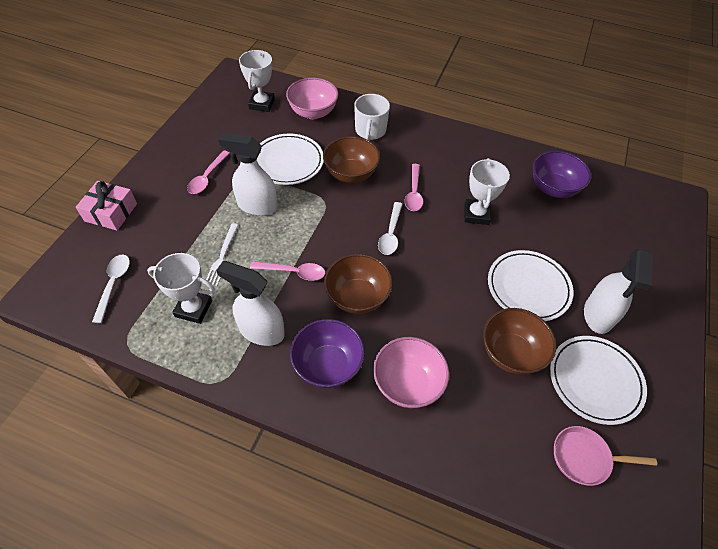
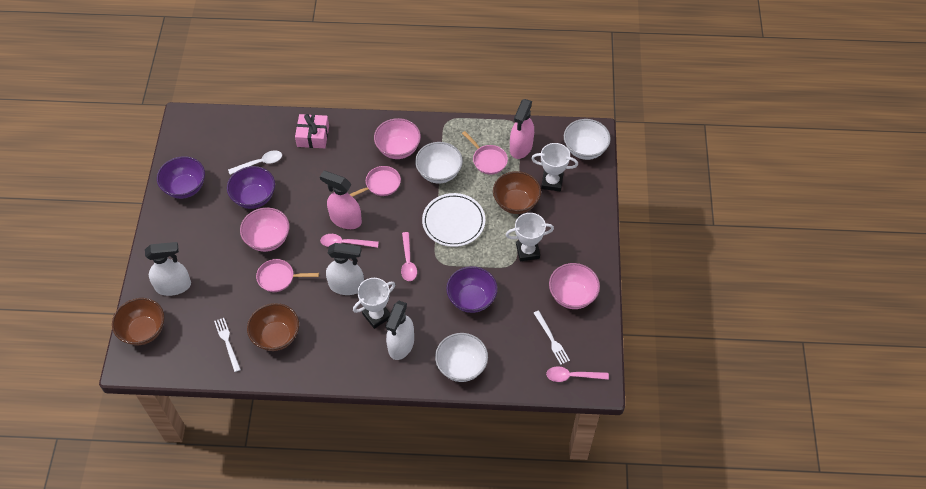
pink bowl: [286,78,339,119] [373,337,449,408] = 2 -> [240,208,290,252] [374,118,421,159] [549,263,600,309] = 3
pink pan: [554,426,657,486] = 1 -> [256,259,319,292] [349,166,401,197] [462,131,508,175] = 3
pink spray bottle: none = 0 -> [320,171,362,229] [510,99,534,159] = 2
purple bowl: [290,319,365,388] [533,151,591,198] = 2 -> [157,156,205,199] [227,166,275,209] [446,266,498,313] = 3
white bowl: none = 0 -> [415,142,463,184] [435,333,488,382] [564,119,611,160] = 3
white fork: [206,223,238,286] = 1 -> [214,318,241,372] [534,310,570,365] = 2
white mug: [354,94,390,140] = 1 -> none = 0
white plate: [257,133,324,185] [488,250,573,321] [550,336,647,425] = 3 -> [422,193,485,247] = 1
white spoon: [92,255,130,323] [378,202,402,255] = 2 -> [228,151,282,175] = 1

